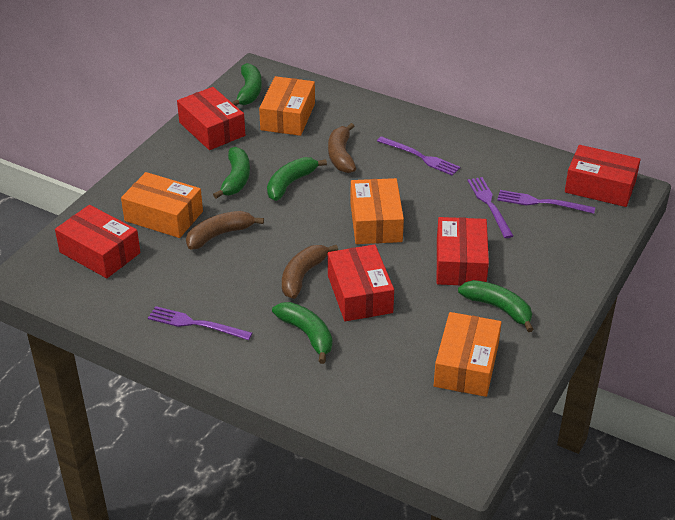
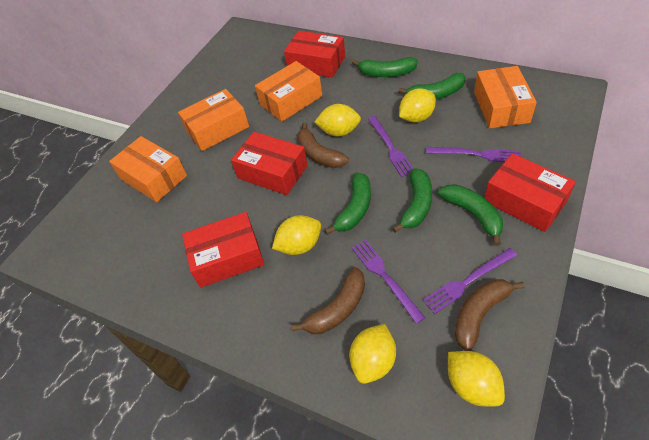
red box: [55,205,141,278] [177,87,245,150] [328,244,394,321] [437,217,489,286] [565,145,641,207] = 5 -> [182,212,265,288] [231,132,308,195] [284,31,345,78] [485,153,576,232] = 4
yellow lemon: none = 0 -> [272,215,321,255] [315,104,361,137] [349,324,396,384] [399,88,436,123] [448,351,505,407] = 5

